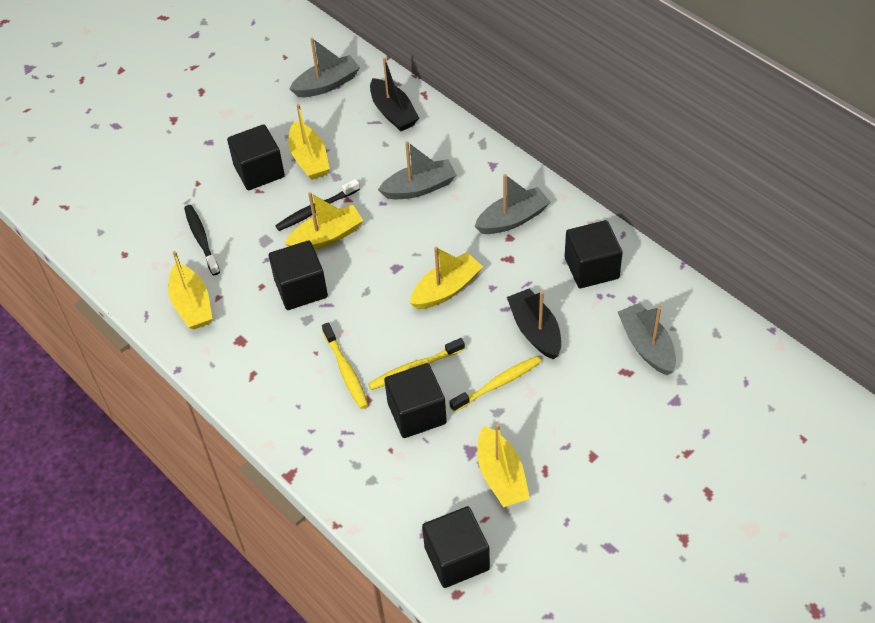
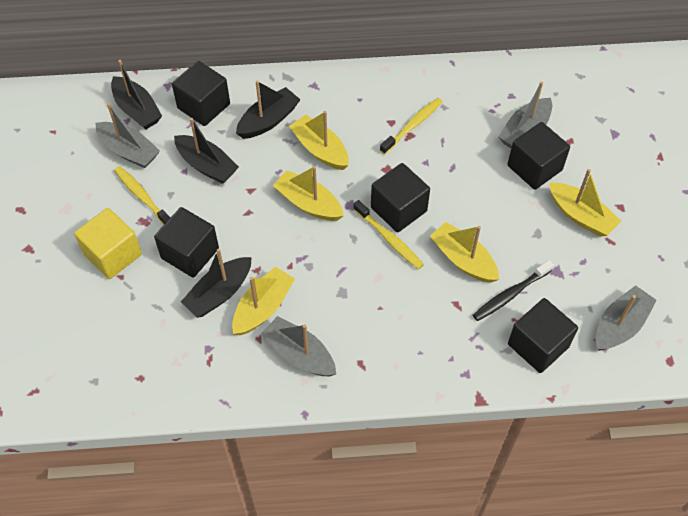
black boat: [370,58,419,131] [507,288,561,359] = 2 -> [111,60,162,129] [174,118,239,184] [181,249,252,318] [236,80,301,139] = 4
black toothbrush: [184,205,220,275] [275,179,360,231] = 2 -> [473,260,554,321] = 1
yellow cube: none = 0 -> [74,208,142,279] = 1

